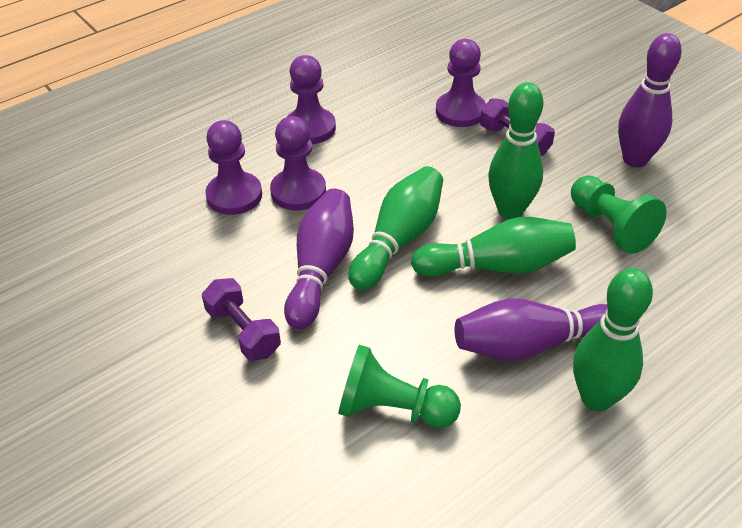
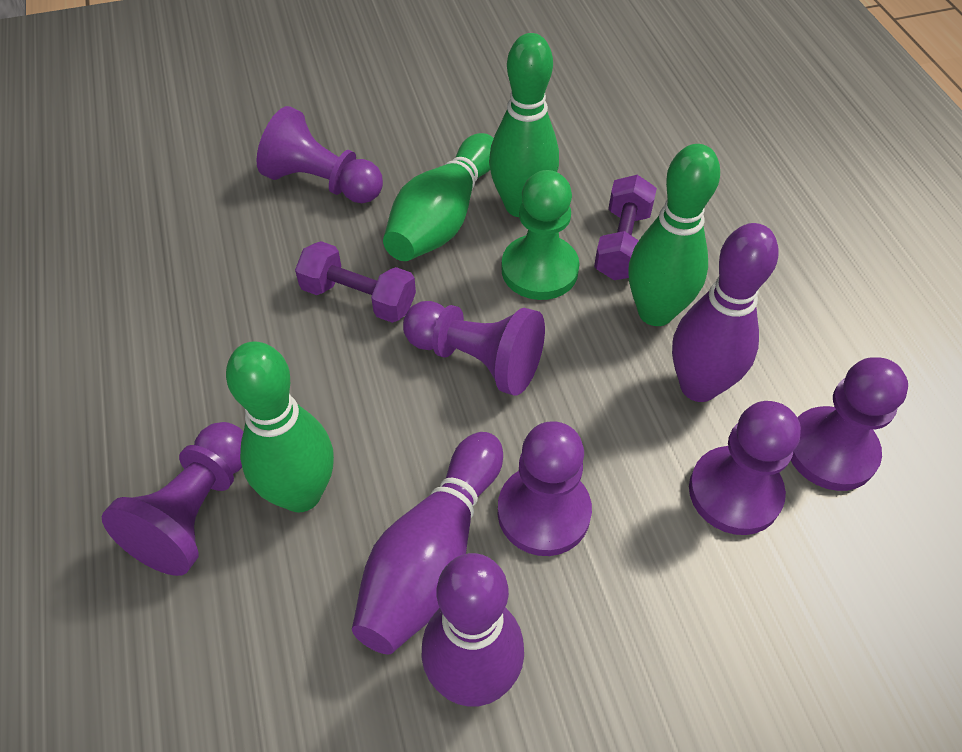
green pawn: [338,345,461,428] [571,175,667,254] = 2 -> [501,170,580,300] = 1
purple pawn: [205,120,262,215] [270,116,326,211] [287,55,336,144] [436,39,486,127] = 4 -> [102,422,243,576] [256,106,383,203] [403,301,545,396] [498,421,592,556] [689,401,801,535] [791,357,908,491] = 6

